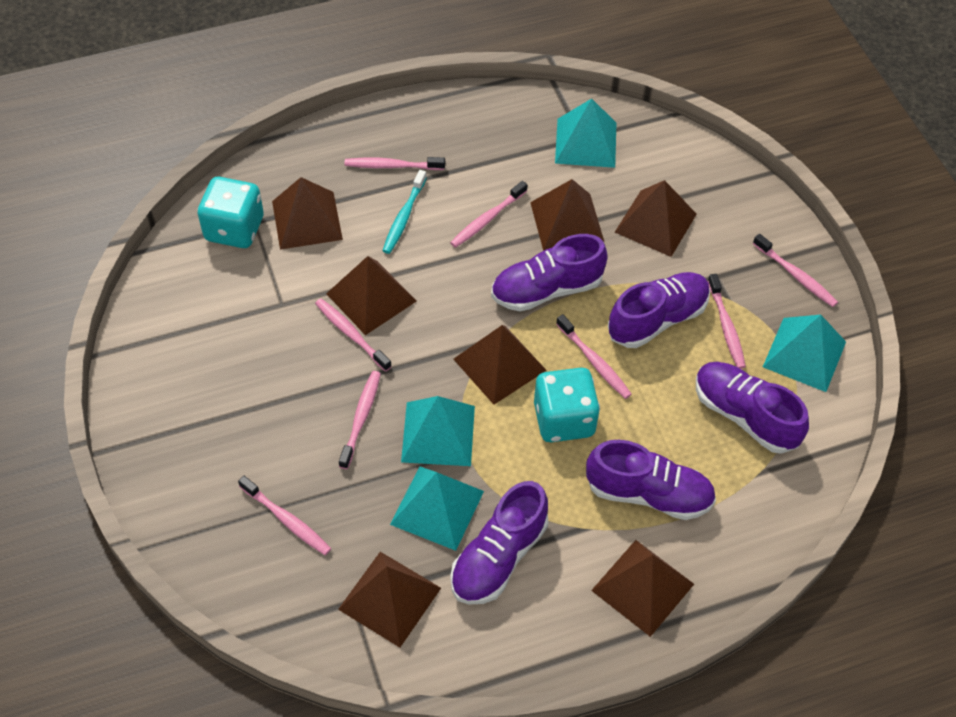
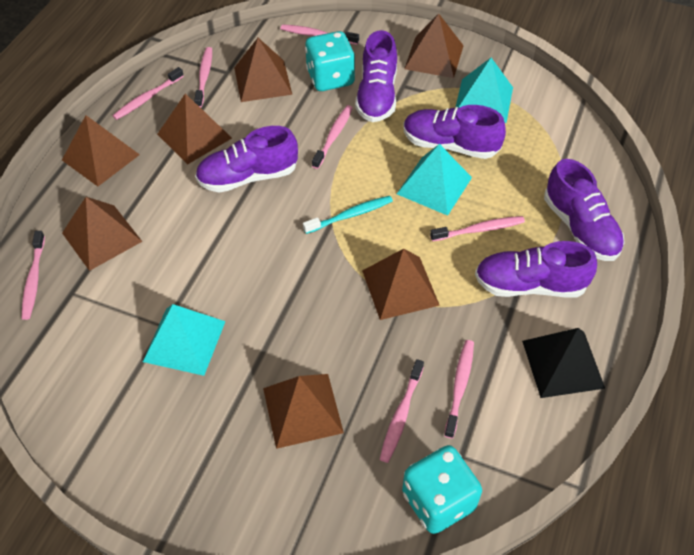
black pyramid: none = 0 -> [522,328,605,398] = 1
turquoise pyramid: [390,466,484,551] [401,396,475,466] [555,98,616,168] [763,315,846,392] = 4 -> [143,304,226,376] [397,144,472,216] [456,58,513,123] = 3

